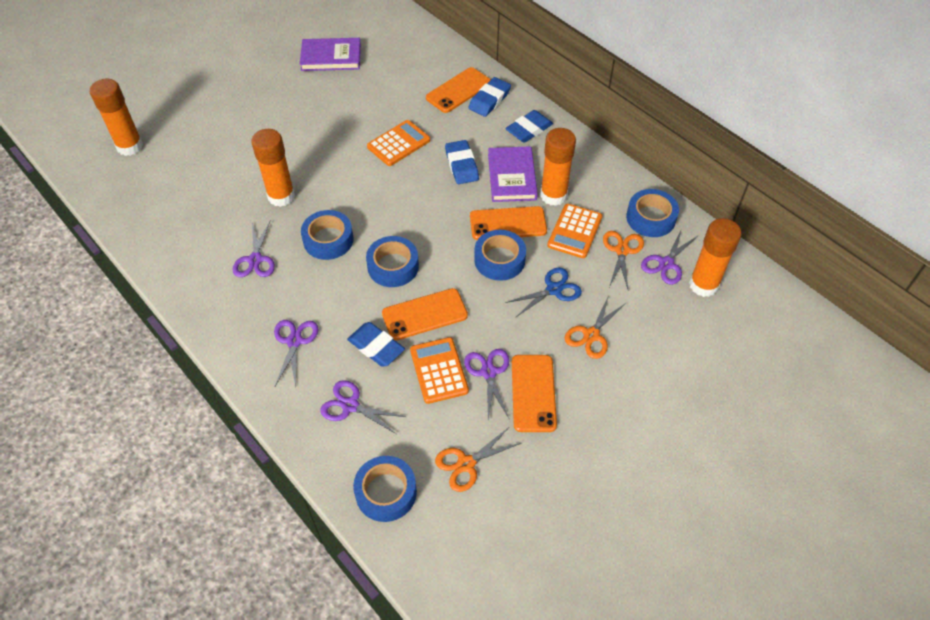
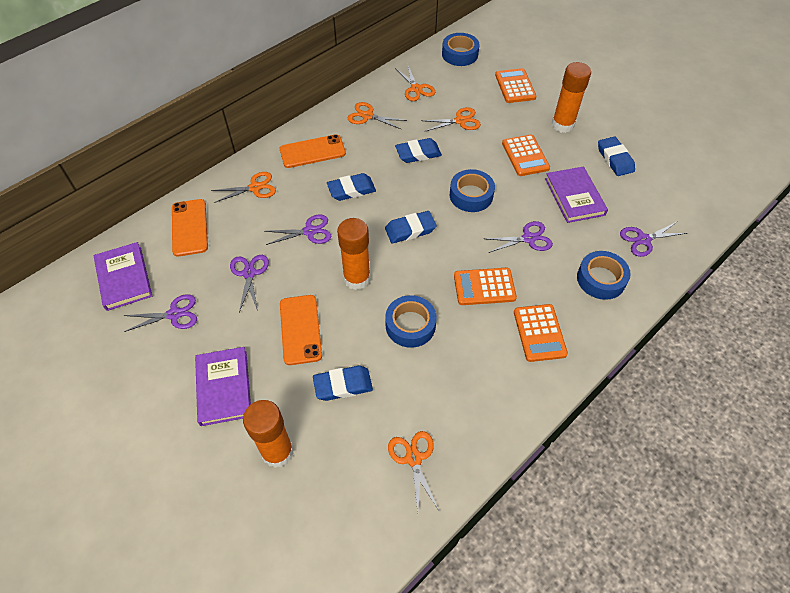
blue eraser: [347,322,405,367] [445,140,479,184] [468,77,511,117] [505,110,553,143] = 4 -> [313,366,373,401] [327,173,376,201] [385,211,437,243] [395,138,442,163] [598,136,635,176] = 5
blue scissors: [505,268,582,317] = 1 -> none = 0
blue tape: [301,210,354,260] [353,456,417,522] [366,236,419,287] [474,230,526,281] [626,189,679,237] = 5 -> [385,295,437,348] [442,33,479,66] [450,169,495,212] [577,251,631,300] = 4
orange calculator: [367,120,430,166] [410,337,469,404] [547,204,602,258] = 3 -> [454,268,517,305] [495,68,536,103] [502,135,550,176] [514,304,568,362] = 4
orange glue stick: [90,79,143,156] [251,129,295,207] [540,128,576,206] [689,218,742,297] = 4 -> [243,400,294,468] [337,218,370,290] [552,62,591,133] = 3
orange phone: [382,288,468,340] [426,67,491,113] [470,206,547,240] [512,355,557,432] = 4 -> [172,199,208,257] [280,134,346,168] [280,295,322,365] = 3
orange scissors: [435,427,521,492] [564,295,627,359] [603,231,644,289] = 3 -> [211,172,276,203] [348,102,407,130] [388,431,439,513] [395,66,435,101] [421,107,481,131] = 5
purple book: [300,38,361,71] [488,146,538,202] = 2 -> [94,242,152,311] [195,347,251,426] [545,166,608,223] = 3

